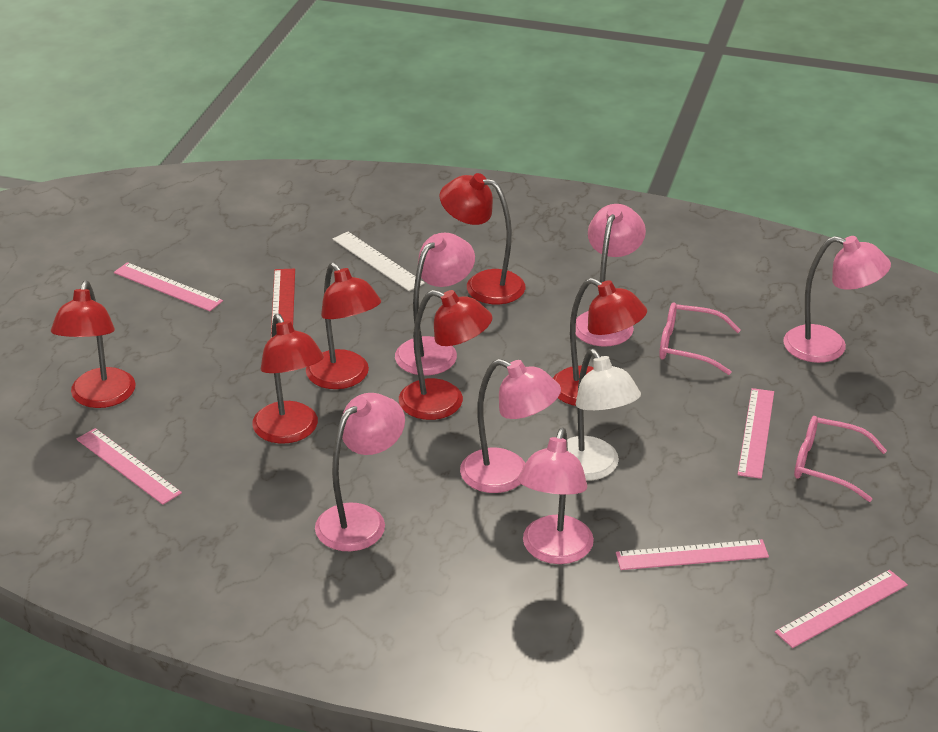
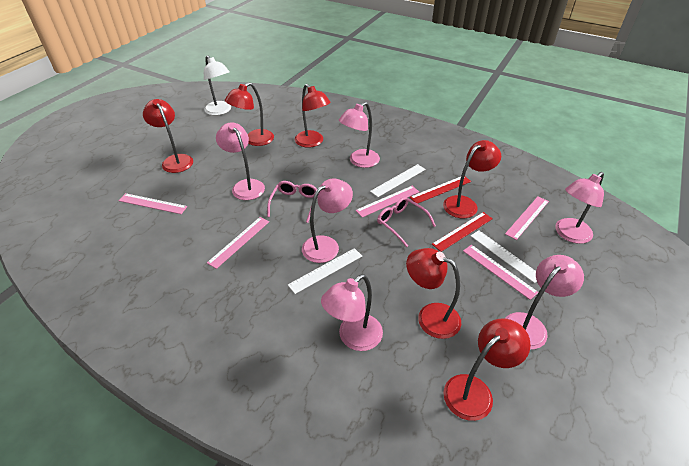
red ruler: [271,269,295,338] = 1 -> [410,177,471,204] [432,212,493,252] = 2
white ruler: [332,232,425,291] = 1 -> [288,248,362,294] [370,164,426,197] [471,230,537,283] = 3

